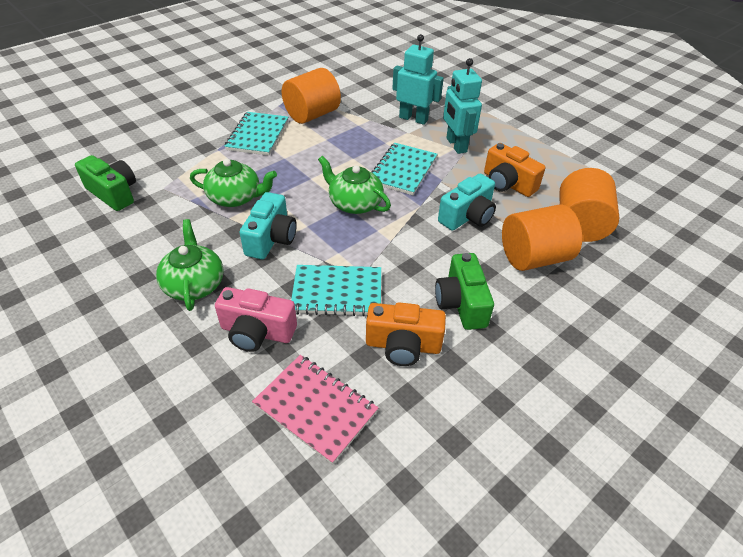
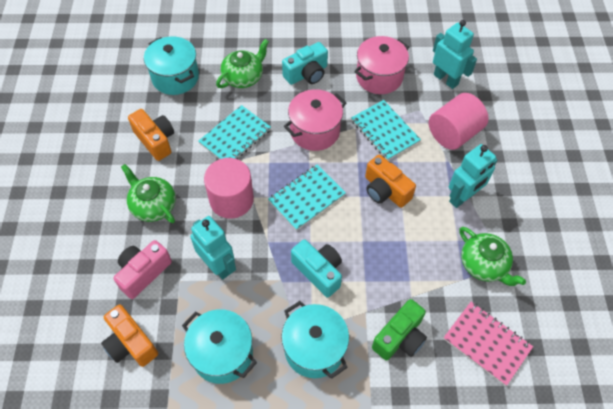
green camera: [75,155,136,211] [435,253,494,330] = 2 -> [372,299,427,360] = 1
orange camera: [366,302,446,366] [484,143,545,197] = 2 -> [101,304,158,367] [128,109,174,161] [365,155,416,208] = 3
orange cylinder: [282,68,341,124] [502,205,582,271] [560,168,620,242] = 3 -> none = 0
pink cylinder: none = 0 -> [204,158,254,219] [429,93,489,150] = 2
pink pot: none = 0 -> [284,89,346,151] [354,36,409,94] = 2
turquoise pot: none = 0 -> [144,36,199,95] [182,309,257,384] [281,301,349,379] = 3
turquoise robot: [392,34,444,125] [443,58,482,154] = 2 -> [190,216,236,280] [433,20,477,89] [449,144,497,208] = 3

